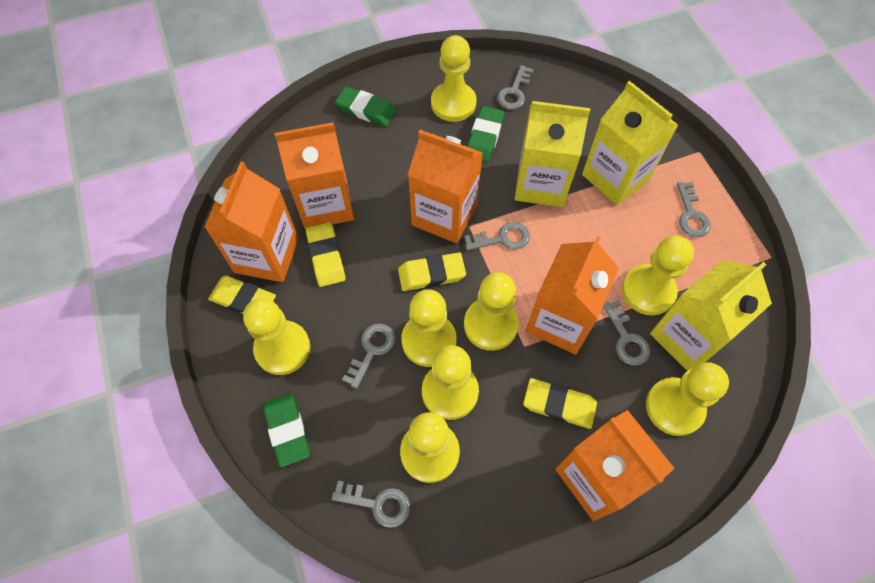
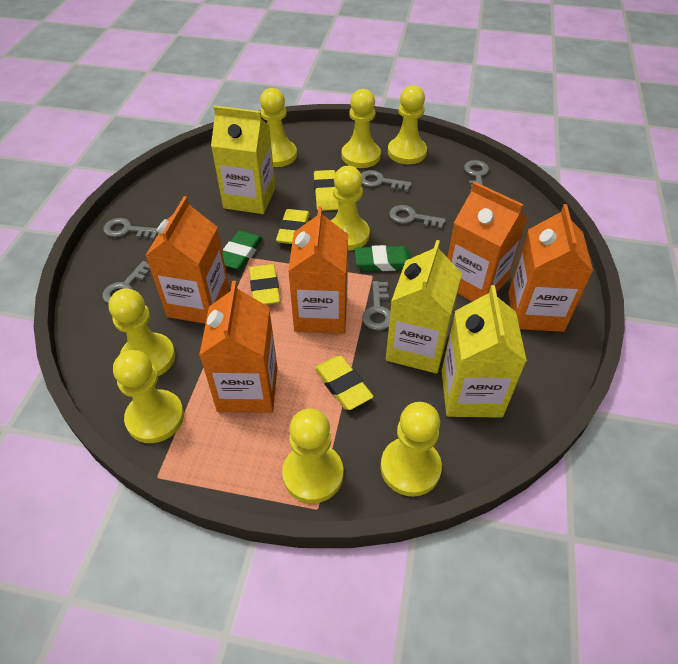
green eraser: [263,393,310,468] [335,86,396,127] [467,106,505,162] = 3 -> [222,231,263,270] [355,245,412,271] = 2

